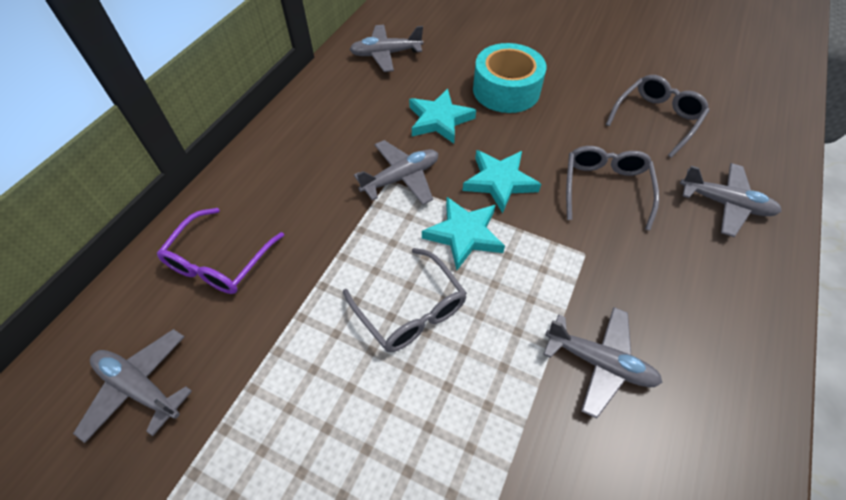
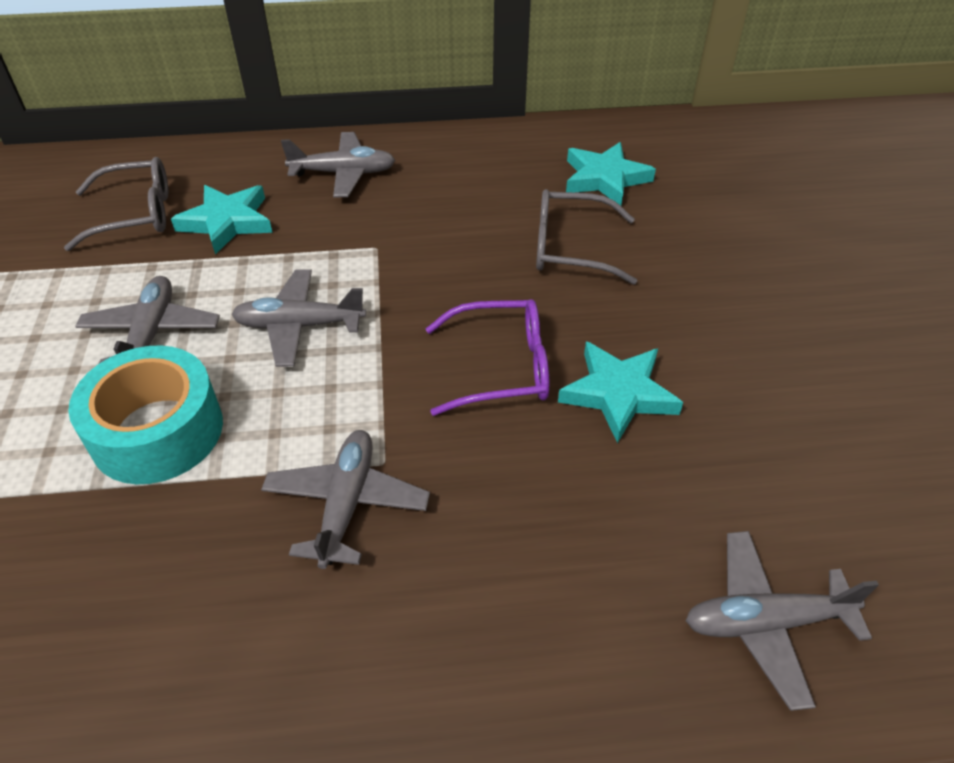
grey glasses: [343,248,467,352] [566,146,659,230] [606,75,709,158] = 3 -> [64,157,168,251] [536,189,637,285] = 2

